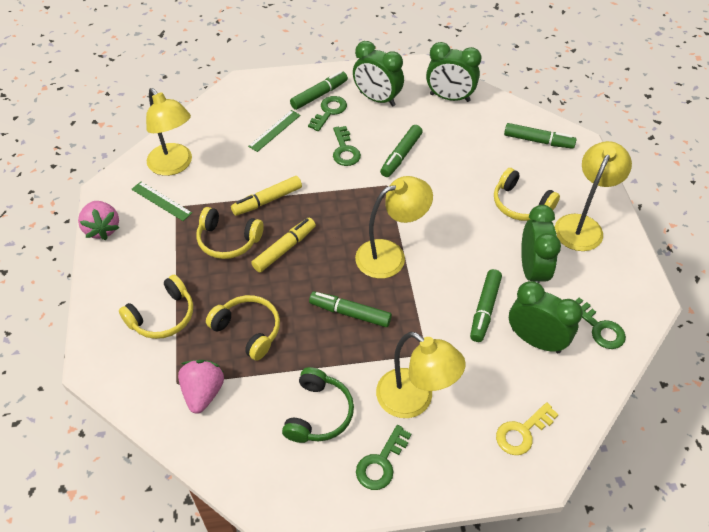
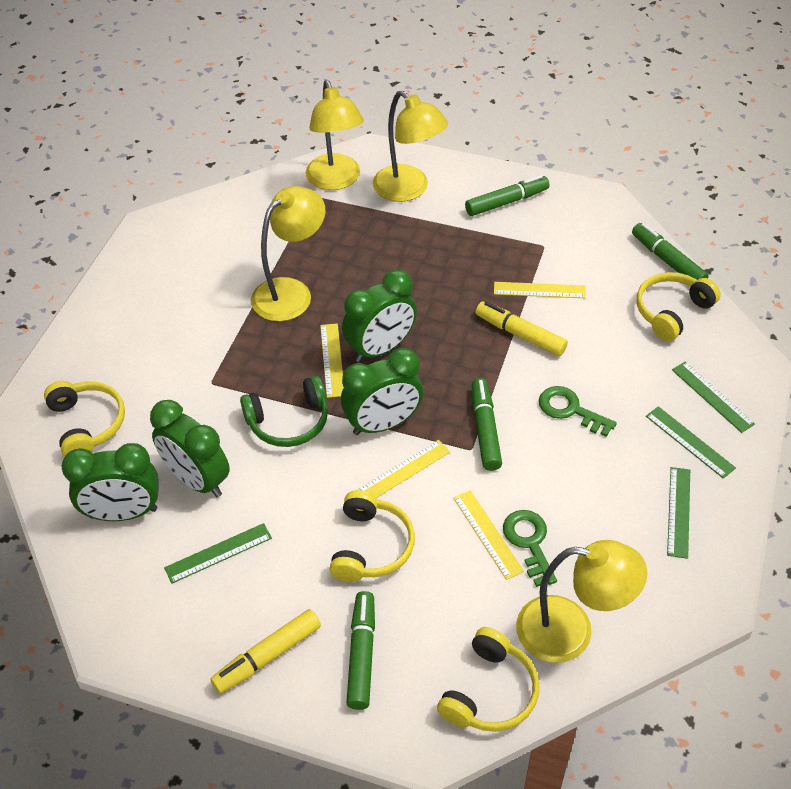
green key: [308,96,347,131] [333,126,361,166] [356,425,411,490] [575,297,626,349] = 4 -> [503,510,557,587] [539,386,617,437] = 2
green marker: [290,71,348,110] [309,291,392,327] [380,125,423,177] [470,269,502,342] [504,123,576,149] = 5 -> [347,591,375,710] [465,175,549,216] [471,378,502,471] [632,223,709,280] = 4
green ruler: [132,182,192,221] [248,110,301,152] = 2 -> [164,523,272,584] [646,406,736,479] [667,467,690,559] [672,362,755,433] = 4
pink strawberry: [78,201,120,240] [178,360,224,414] = 2 -> none = 0
yellow key: [496,402,559,455] = 1 -> none = 0
yellow ruler: none = 0 -> [320,324,344,398] [357,440,450,498] [454,490,524,580] [494,282,586,298] = 4

